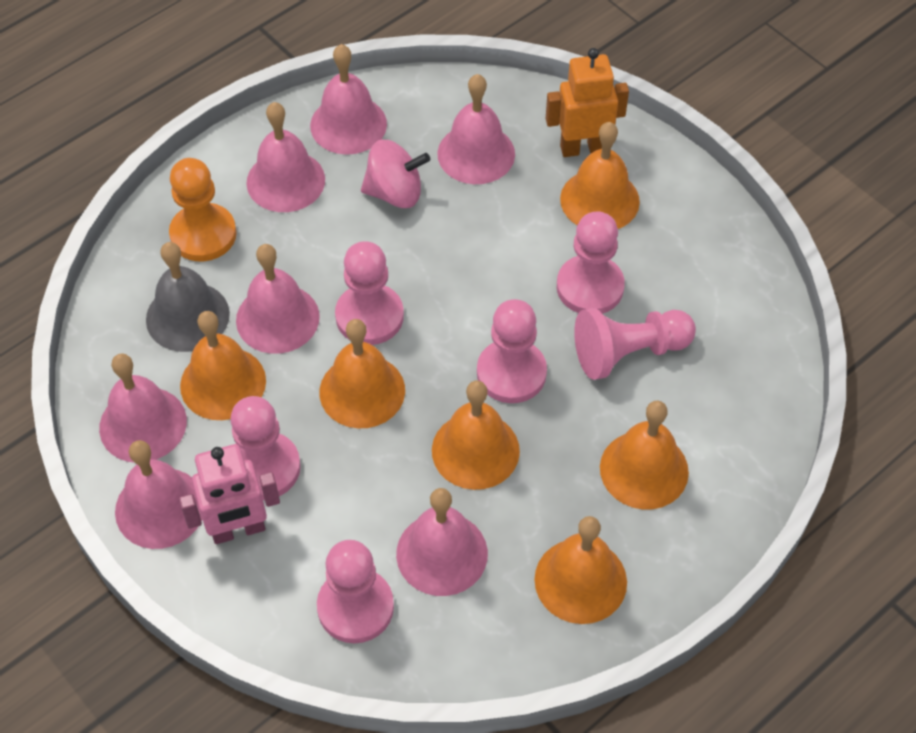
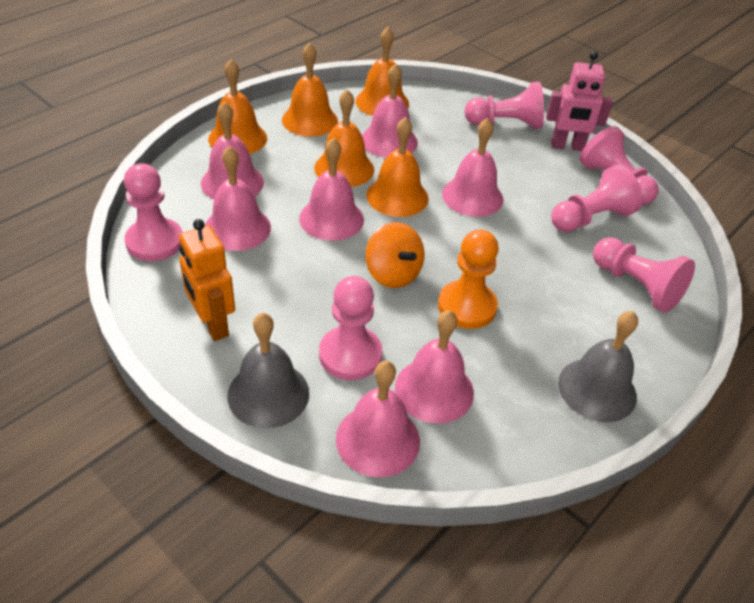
grey bell: [146,242,230,352] = 1 -> [227,313,309,428] [558,311,638,422] = 2
orange bell: [180,311,266,420] [320,319,405,429] [432,381,520,490] [534,516,627,624] [560,122,640,229] [600,401,689,510] = 6 -> [208,59,267,154] [282,43,338,137] [314,89,374,187] [356,27,409,116] [367,117,429,217] = 5
orange spinning top: none = 0 -> [365,222,425,288] = 1
pink spinning top: [361,140,430,208] = 1 -> none = 0

